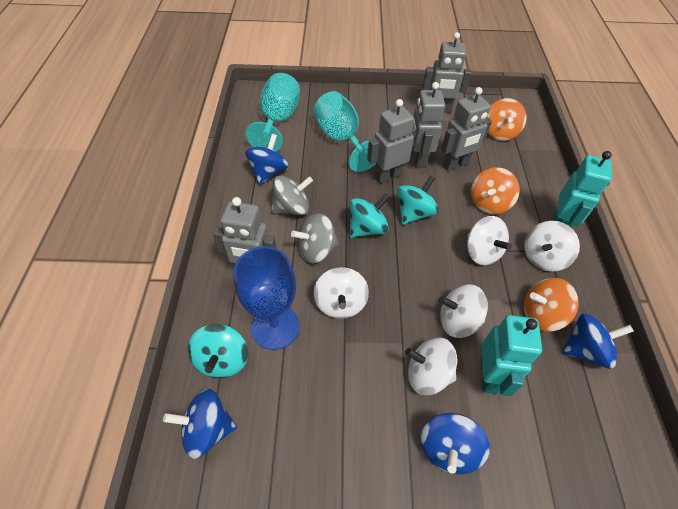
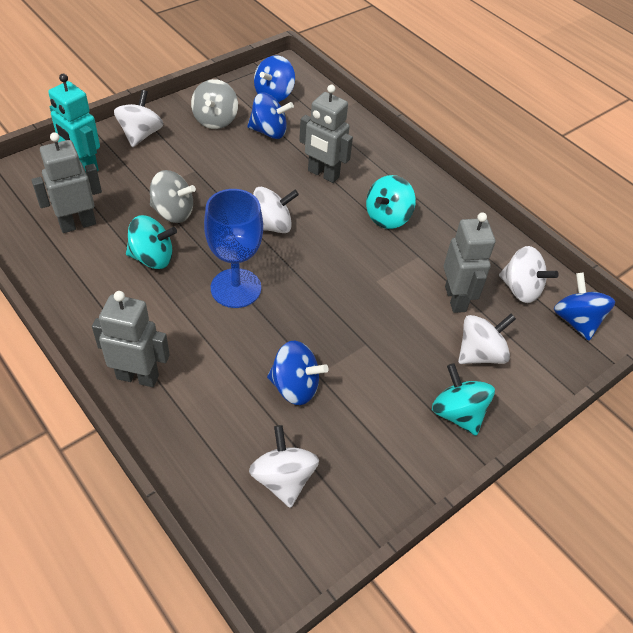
grey robot: [213,197,277,263] [367,99,416,183] [413,82,445,168] [423,32,472,113] [441,87,492,171] = 5 -> [31,132,102,233] [92,291,170,387] [299,85,353,183] [444,212,495,313] = 4
orange spinning top: [471,167,520,214] [488,98,527,141] [524,278,579,332] = 3 -> none = 0
turquoise goblet: [245,73,300,151] [314,91,376,172] = 2 -> none = 0
turquoise robot: [481,315,542,396] [554,151,612,227] = 2 -> [48,74,100,172] = 1

